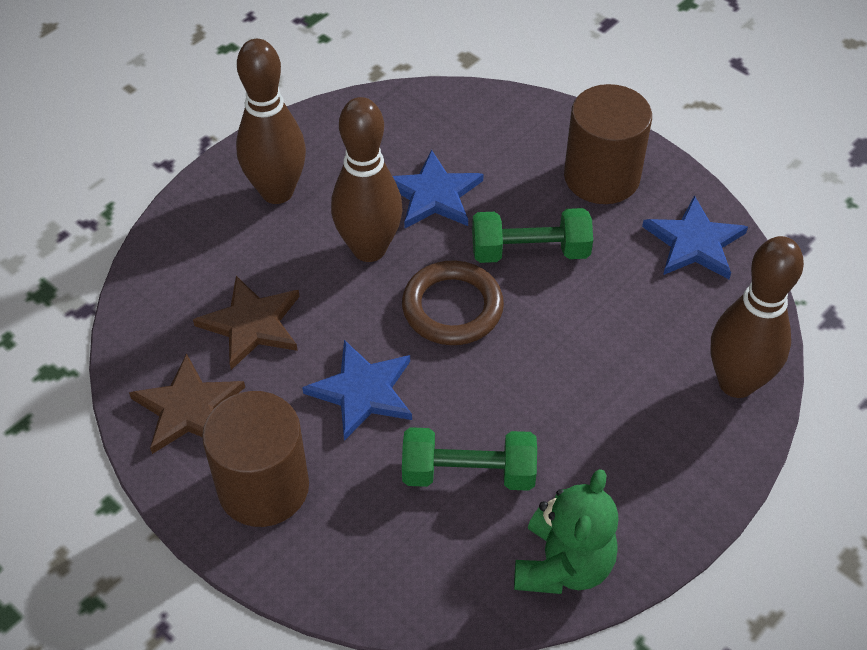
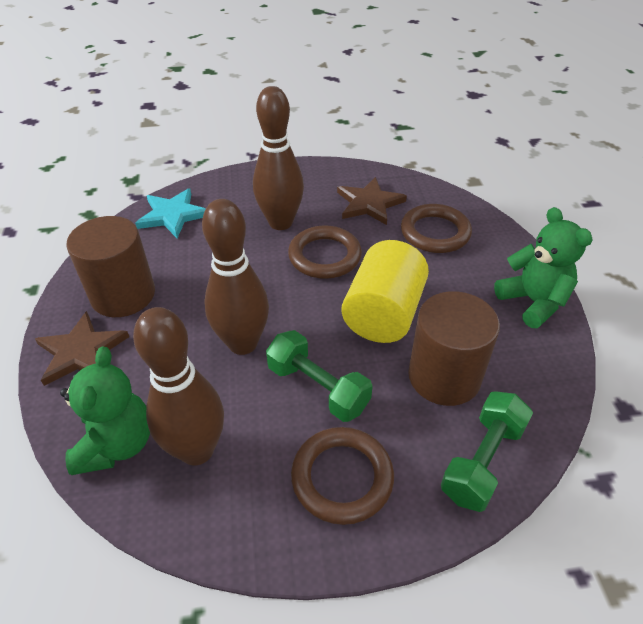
blue star: [302,340,412,441] [392,149,484,228] [642,195,748,279] = 3 -> none = 0
brown ring: [402,260,504,345] = 1 -> [288,225,362,279] [291,427,394,525] [401,204,472,253] = 3
green teddy bear: [514,469,618,594] = 1 -> [60,347,150,475] [494,207,593,328] = 2
turquoise star: none = 0 -> [135,189,206,238] = 1
yellow cylinder: none = 0 -> [342,240,429,343] = 1

